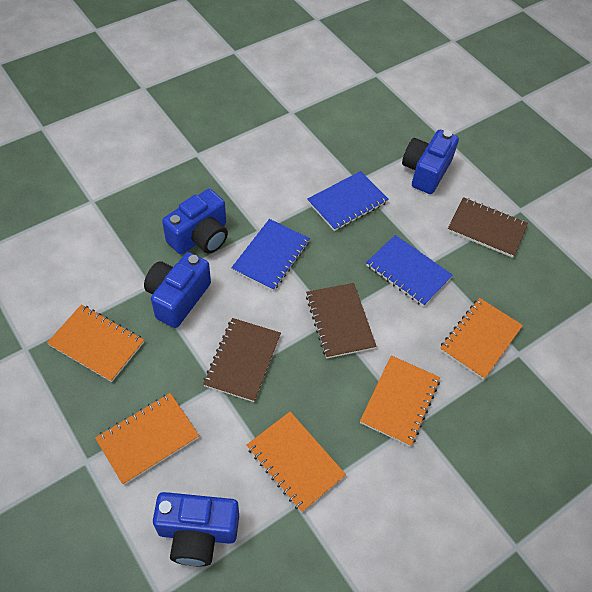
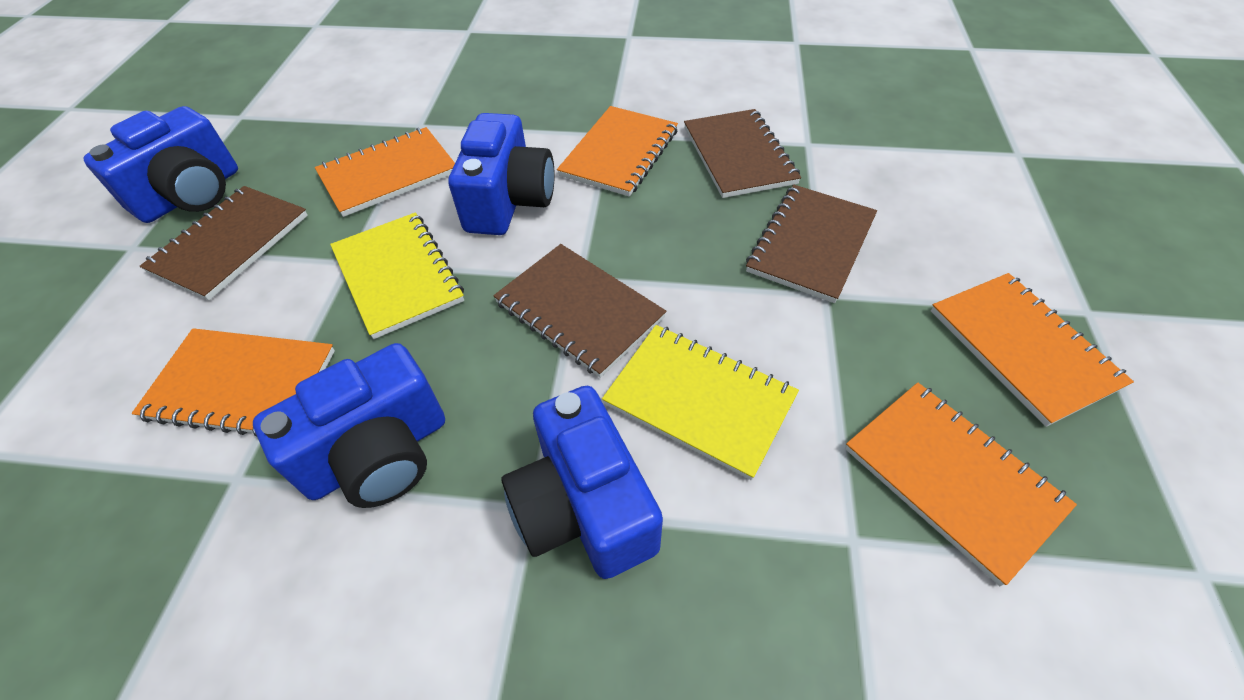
blue notebook: [231,219,310,291] [307,171,389,231] [366,235,453,307] = 3 -> none = 0
brown notebook: [203,318,281,402] [306,283,377,359] [448,197,528,258] = 3 -> [140,186,308,300] [493,244,666,378] [684,109,801,198] [746,185,877,303] = 4
yellow notebook: none = 0 -> [330,212,464,339] [602,325,799,480] = 2

